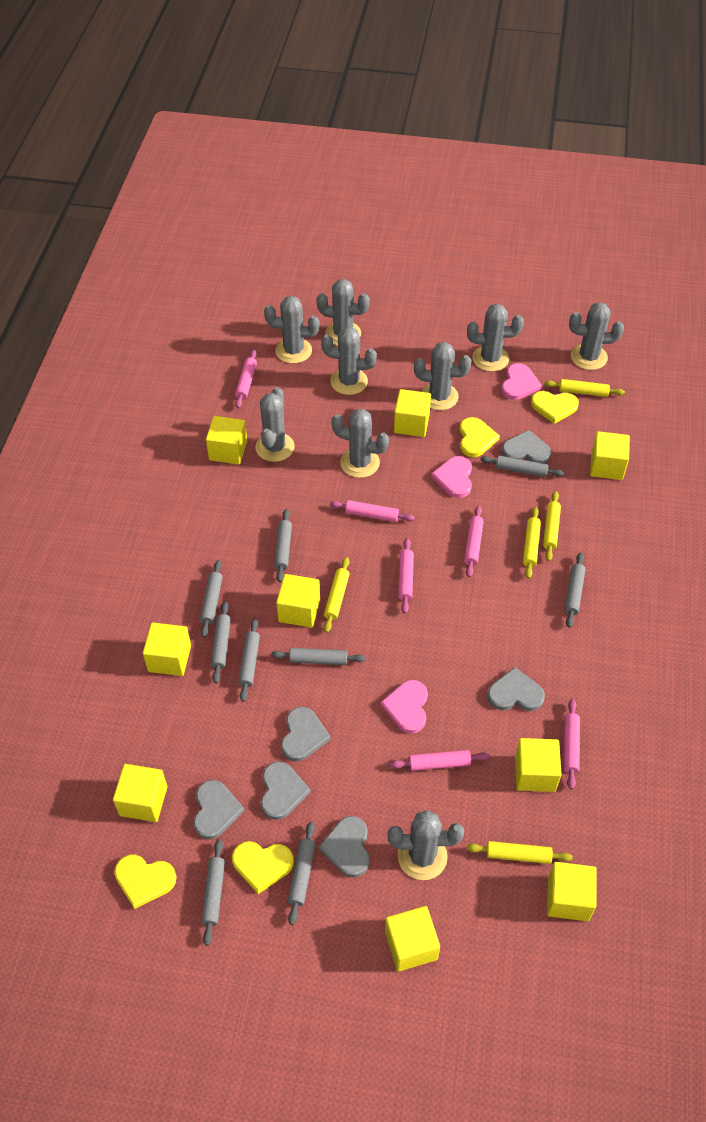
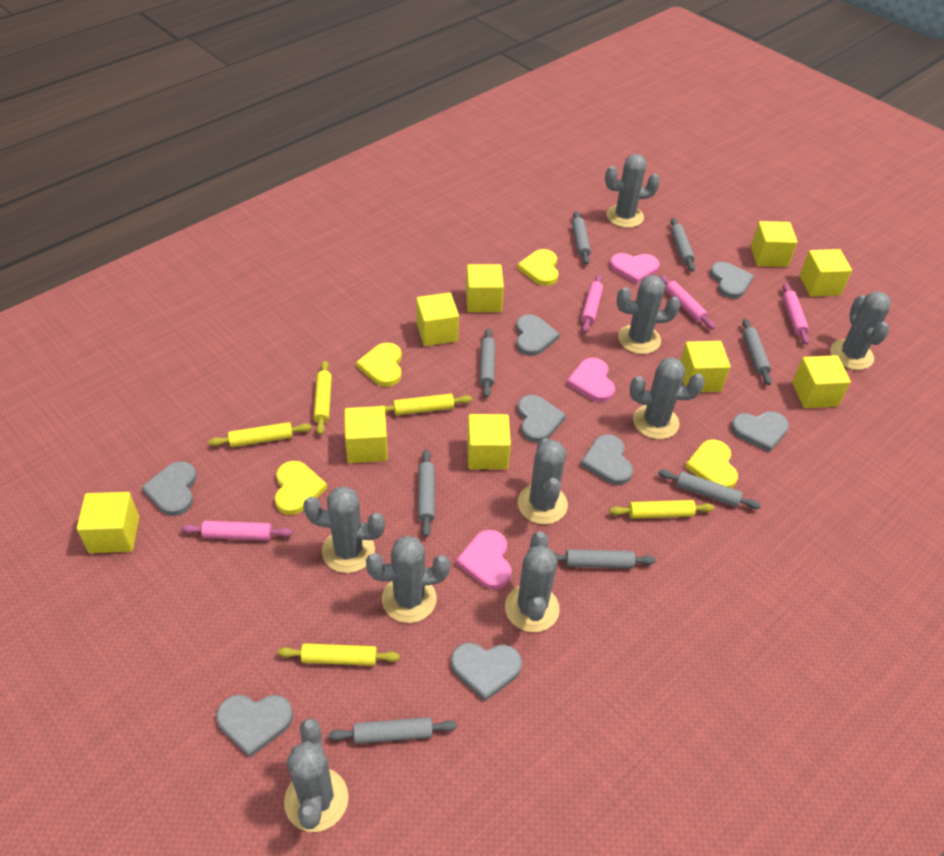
grey heart: [194,780,245,839] [261,761,311,820] [281,707,331,761] [318,816,370,877] [487,667,545,711] [502,430,551,464] = 6 -> [141,461,197,516] [216,695,293,758] [451,643,522,701] [516,314,560,356] [517,395,566,443] [580,434,633,485] [710,262,754,299] [731,411,789,452] = 8
grey rolling pin: [200,560,223,638] [201,839,225,946] [211,602,231,683] [238,618,260,702] [271,648,366,665] [274,509,292,582] [288,822,316,925] [481,455,564,477] [564,553,586,628] = 9 -> [328,717,457,744] [418,449,435,537] [480,328,495,398] [554,549,656,568] [572,211,591,265] [658,469,761,509] [671,218,695,272] [742,319,772,385] = 8
pink rolling pin: [235,350,257,408] [330,500,415,522] [390,750,490,771] [398,538,414,614] [464,506,484,577] [564,699,580,790] = 6 -> [181,521,293,540] [581,274,603,333] [659,275,715,330] [782,283,809,345] = 4

